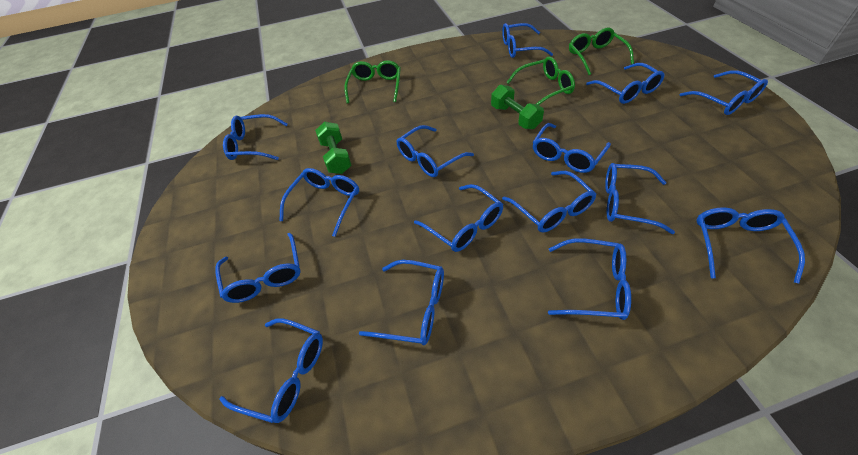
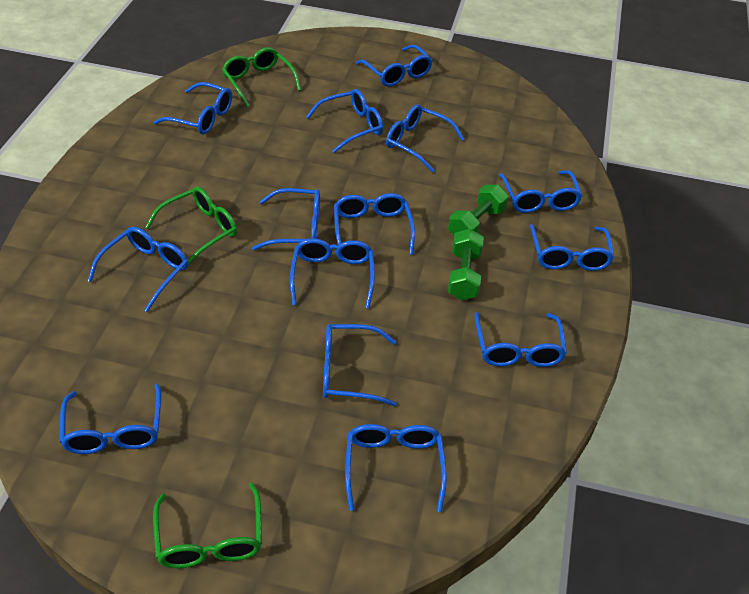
blue glasses: [215,233,301,303] [219,319,323,423] [223,114,288,160] [279,168,359,237] [359,260,444,345] [396,125,474,177] [414,184,503,252] [502,23,553,58] [502,171,596,233] [533,123,611,173] [548,238,631,320] [586,63,665,104] [605,163,675,234] [680,70,768,115] [697,207,805,283] = 15 -> [60,384,161,454] [88,227,188,312] [154,82,232,134] [252,188,320,250] [290,239,375,308] [306,89,383,153] [323,324,397,406] [334,193,415,255] [345,424,447,512] [356,45,433,87] [386,104,464,172] [474,312,567,367] [498,170,582,213] [530,224,614,271] = 14

